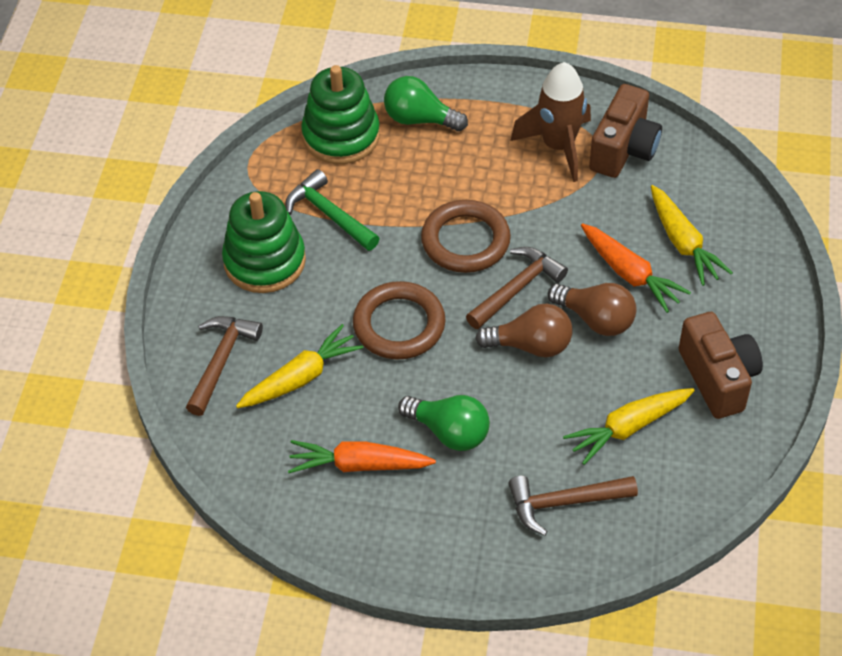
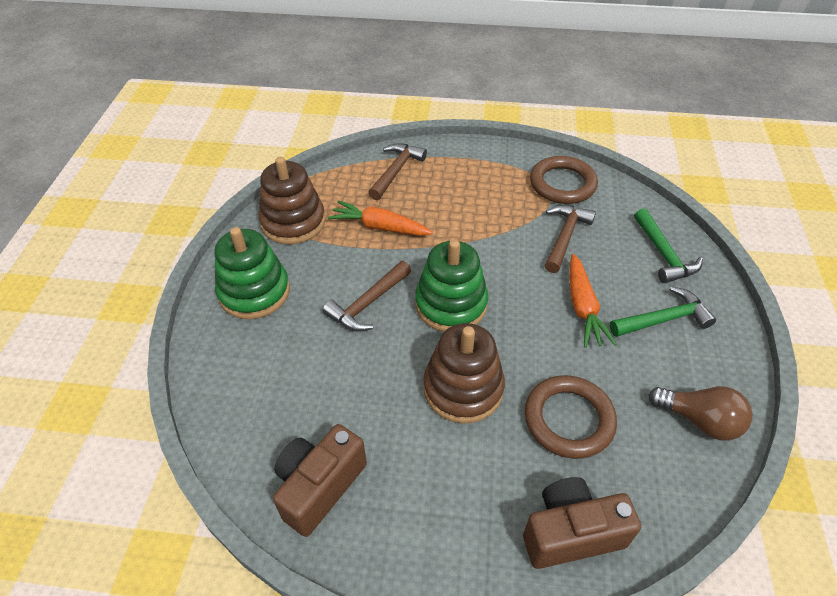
brown light bulb: [475,304,573,357] [548,283,636,336] = 2 -> [648,386,753,441] = 1
brown rocket: [510,62,591,182] = 1 -> none = 0
brown stacking toy: none = 0 -> [258,157,325,245] [423,323,505,423] = 2
green hammer: [285,169,380,251] = 1 -> [610,286,716,337] [634,208,703,283] = 2
green light bulb: [384,76,468,132] [398,395,490,451] = 2 -> none = 0
yellow carrot: [236,324,363,408] [563,388,695,465] [651,185,733,286] = 3 -> none = 0

